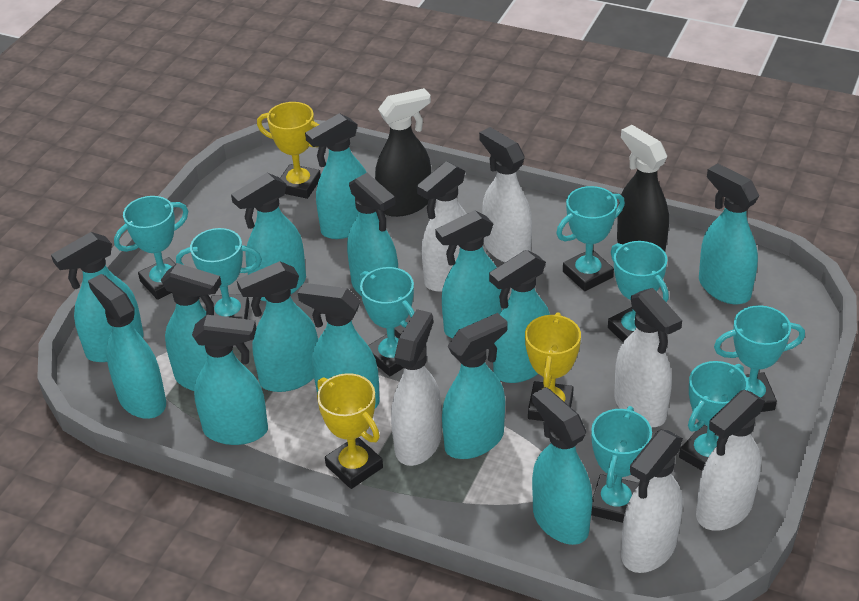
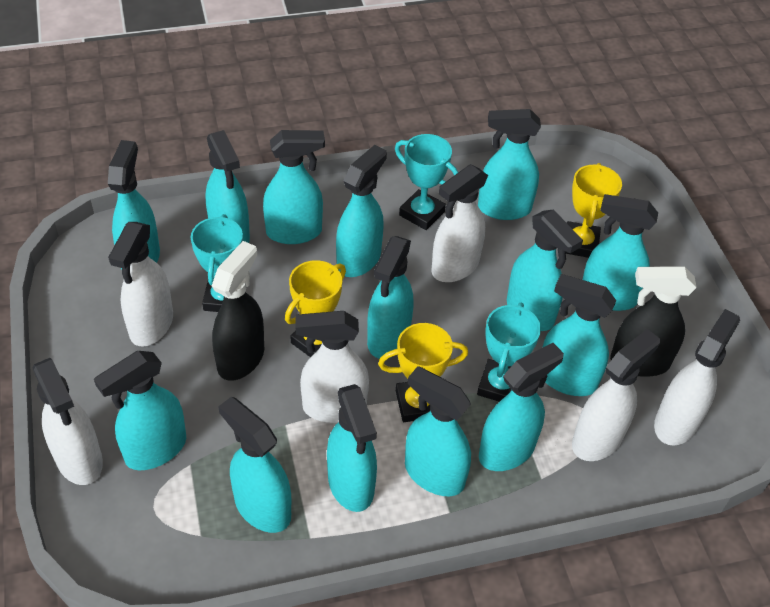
turquoise trophy: [114,196,188,300] [176,228,262,319] [360,267,415,376] [556,186,625,291] [591,406,652,523] [608,241,669,342] [679,361,748,470] [714,305,805,412] = 8 -> [191,214,243,312] [395,134,458,230] [477,302,541,402] = 3

